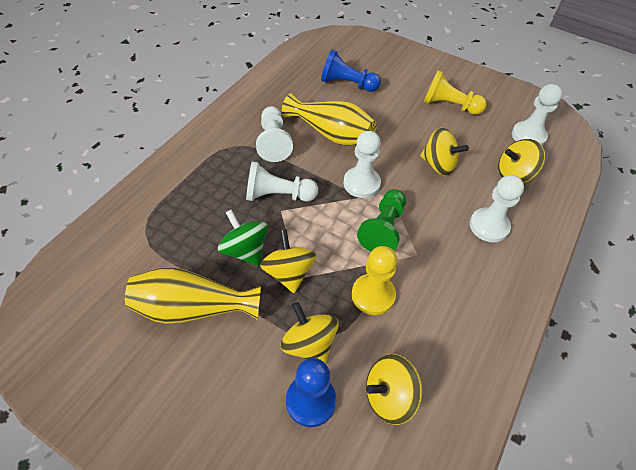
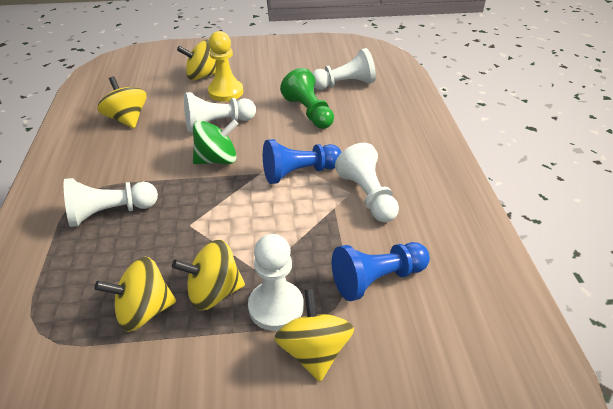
yellow pawn: [352,246,397,315] [424,70,486,115] = 2 -> [208,31,243,102] = 1
yellow vase: [125,267,261,324] [282,93,376,146] = 2 -> none = 0

